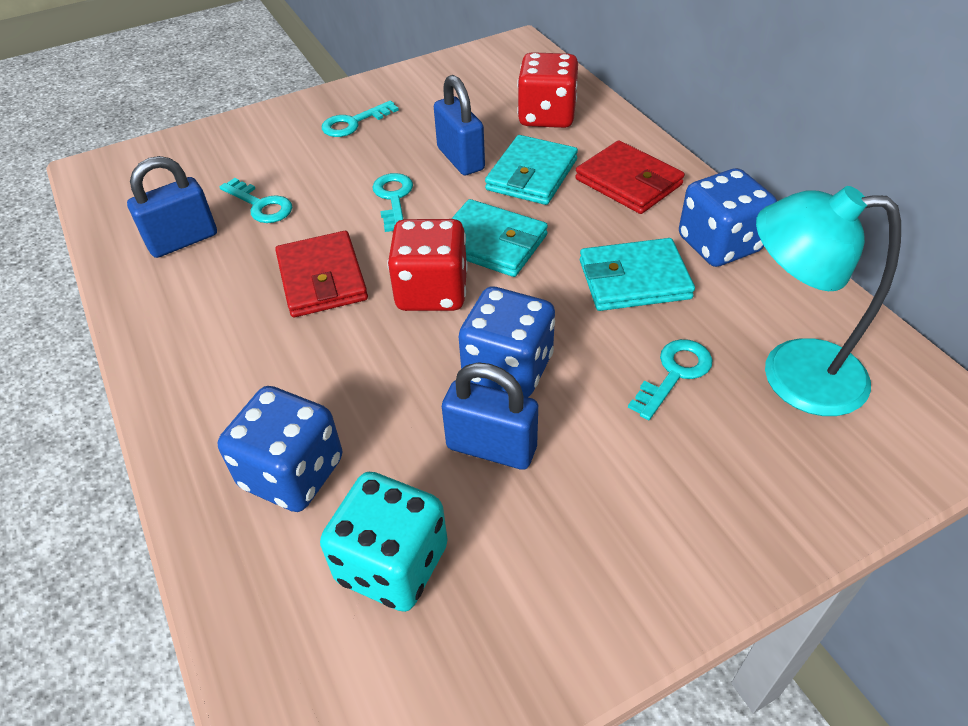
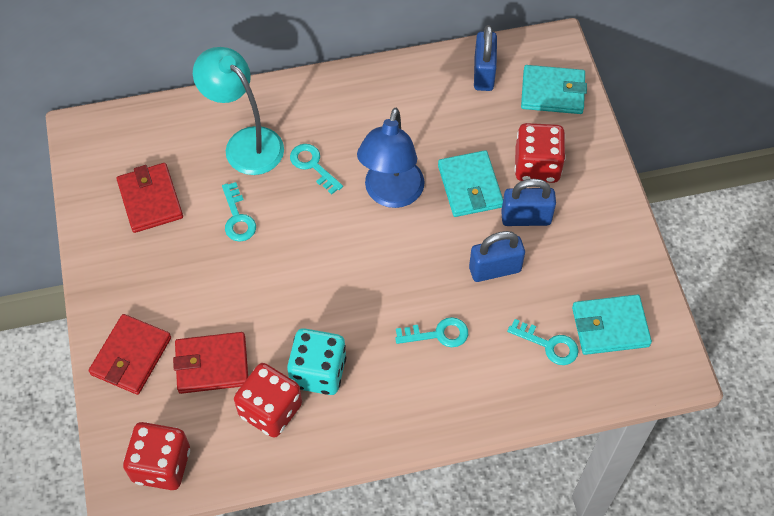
blue dice: [218,386,343,512] [459,286,555,397] [679,168,777,267] = 3 -> none = 0
blue lamp: none = 0 -> [357,108,425,208] = 1
red dice: [387,219,468,311] [517,52,578,128] = 2 -> [123,422,190,490] [234,363,302,438] [515,123,566,183] = 3
red wallet: [275,231,368,317] [575,140,685,214] = 2 -> [89,314,171,395] [117,163,183,233] [173,332,248,394] = 3

